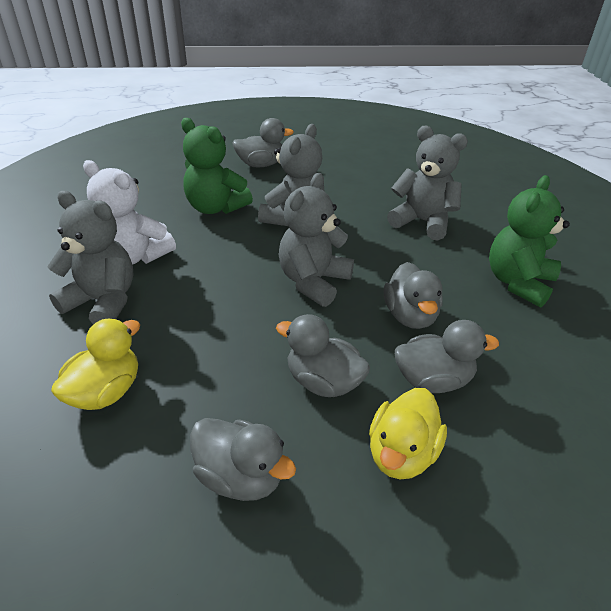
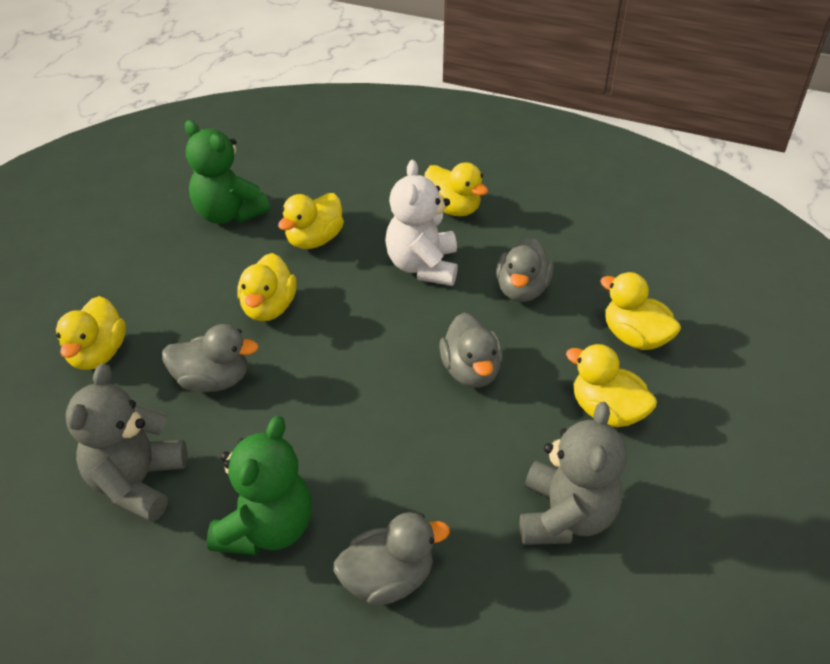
grey duck: [190,418,296,501] [232,118,294,167] [276,314,370,397] [384,262,443,329] [395,320,499,393] = 5 -> [162,324,259,392] [334,512,450,605] [439,313,503,388] [496,237,554,302] = 4
grey teddy bear: [47,191,133,325] [258,124,325,226] [278,173,354,307] [387,126,468,240] = 4 -> [66,364,187,522] [520,402,627,545] = 2
yellow duck: [51,319,140,410] [369,388,447,479] = 2 -> [56,296,126,370] [237,253,297,321] [278,193,344,249] [424,162,488,216] [566,344,657,427] [600,272,681,350] = 6

